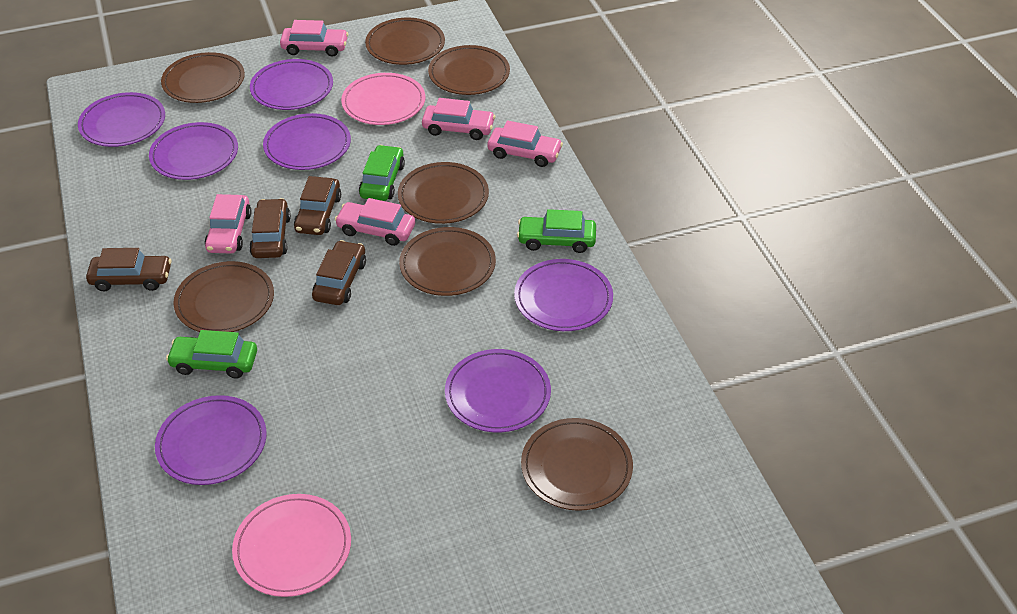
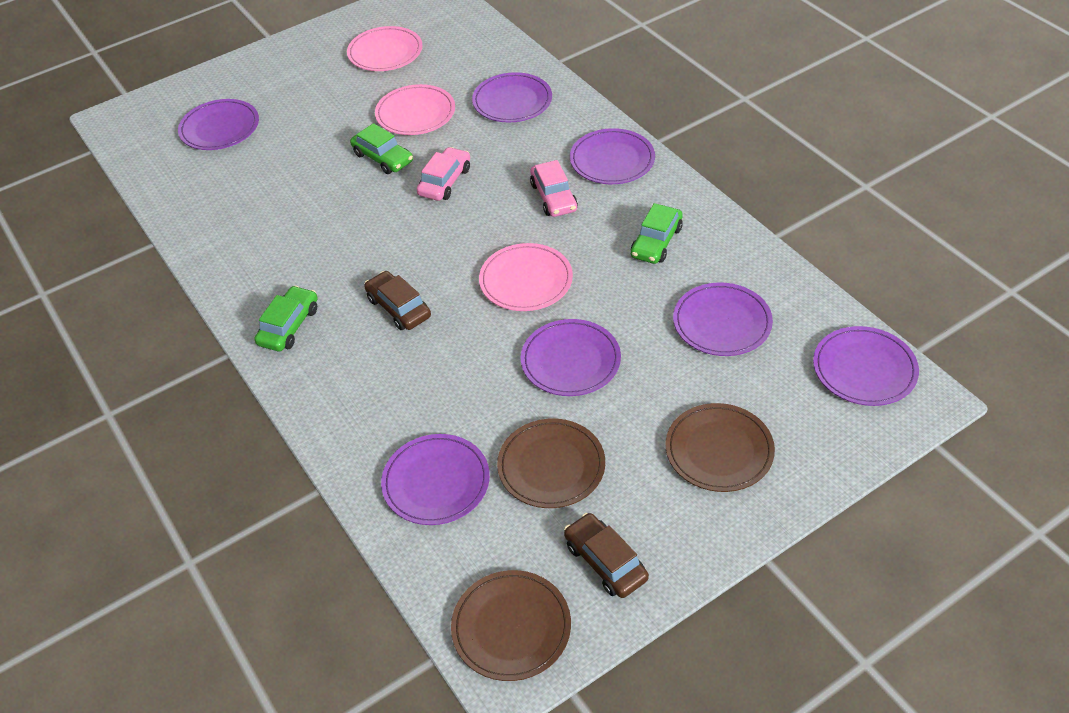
brown car: [86,248,171,291] [249,198,291,258] [294,176,341,235] [312,240,366,305] = 4 -> [364,271,431,330] [564,513,649,598] = 2
brown plate: [161,52,245,103] [174,261,274,332] [365,18,445,65] [398,162,489,224] [399,227,496,296] [428,45,510,95] [521,418,633,511] = 7 -> [451,570,571,681] [497,419,605,508] [665,403,775,492] = 3
pink car: [205,194,252,253] [280,20,348,57] [335,198,415,246] [422,98,495,140] [487,121,563,167] = 5 -> [416,147,470,201] [530,160,578,217] = 2
pink plate: [232,494,351,597] [341,73,425,125] = 2 -> [347,26,423,71] [375,84,455,135] [479,243,573,311] = 3

